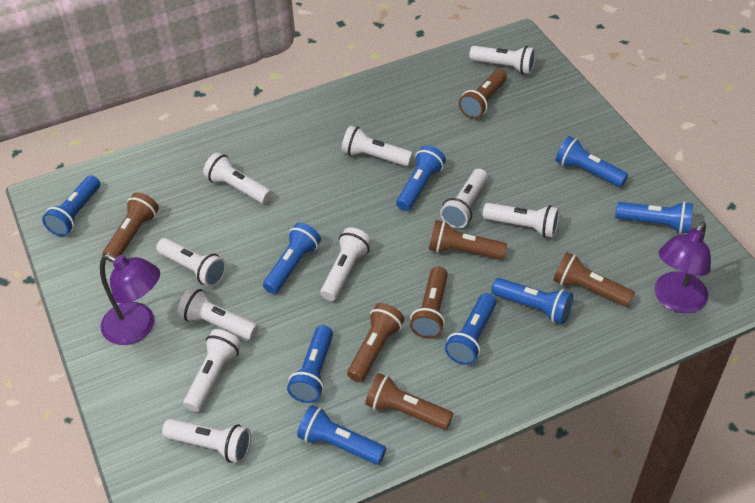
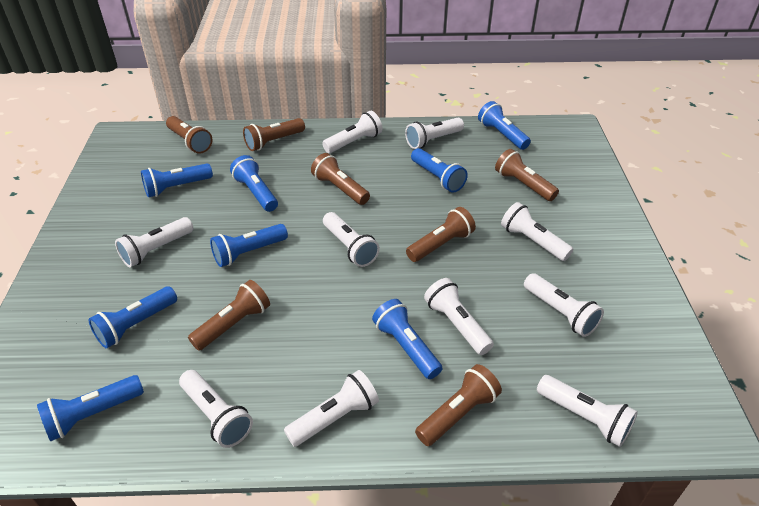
blue flashlight: [42,175,100,237] [263,223,321,294] [287,325,333,403] [297,405,386,465] [396,145,446,211] [445,293,496,365] [491,278,573,324] [556,136,628,187] [615,201,693,234] = 9 -> [37,375,144,441] [88,286,177,349] [141,164,213,197] [210,224,288,267] [230,155,278,212] [372,299,442,379] [411,148,468,193] [478,101,531,150] = 8
purple lamp: [100,254,160,345] [654,222,711,313] = 2 -> none = 0

